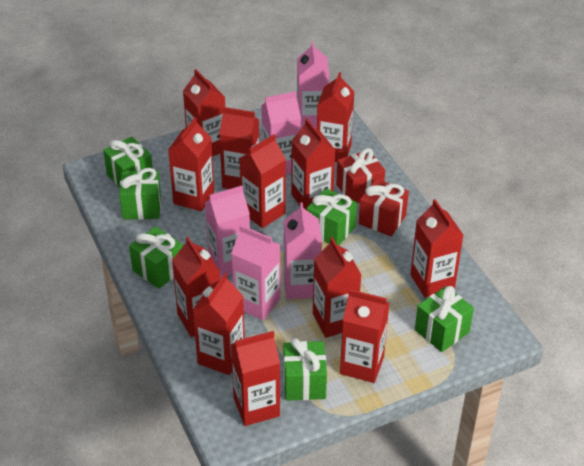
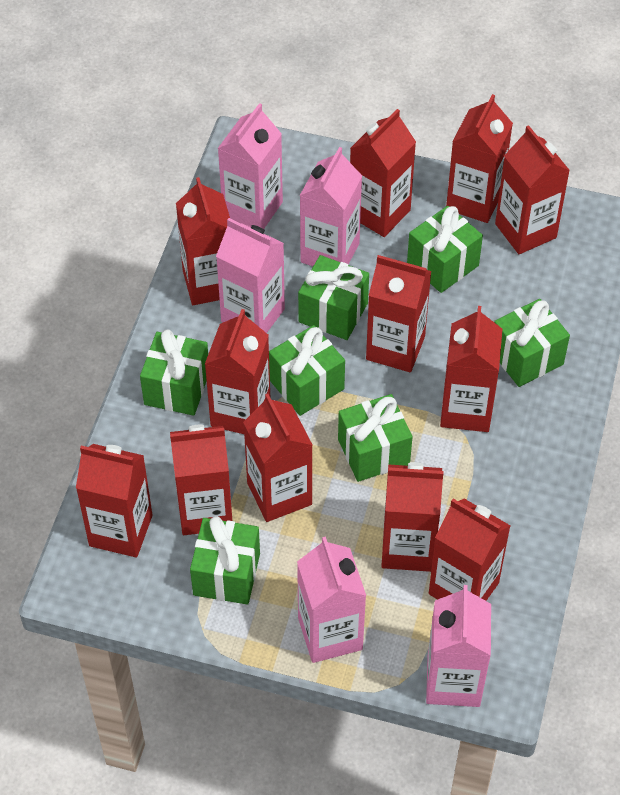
green gift: [103,137,153,187] [119,168,161,219] [129,226,183,289] [284,338,327,401] [307,188,357,245] [415,286,474,352] = 6 -> [140,329,208,416] [190,516,260,604] [269,325,345,416] [298,255,369,340] [338,394,412,482] [407,206,483,293] [494,299,570,387] = 7
red gift: [336,148,385,203] [359,179,409,236] = 2 -> none = 0

